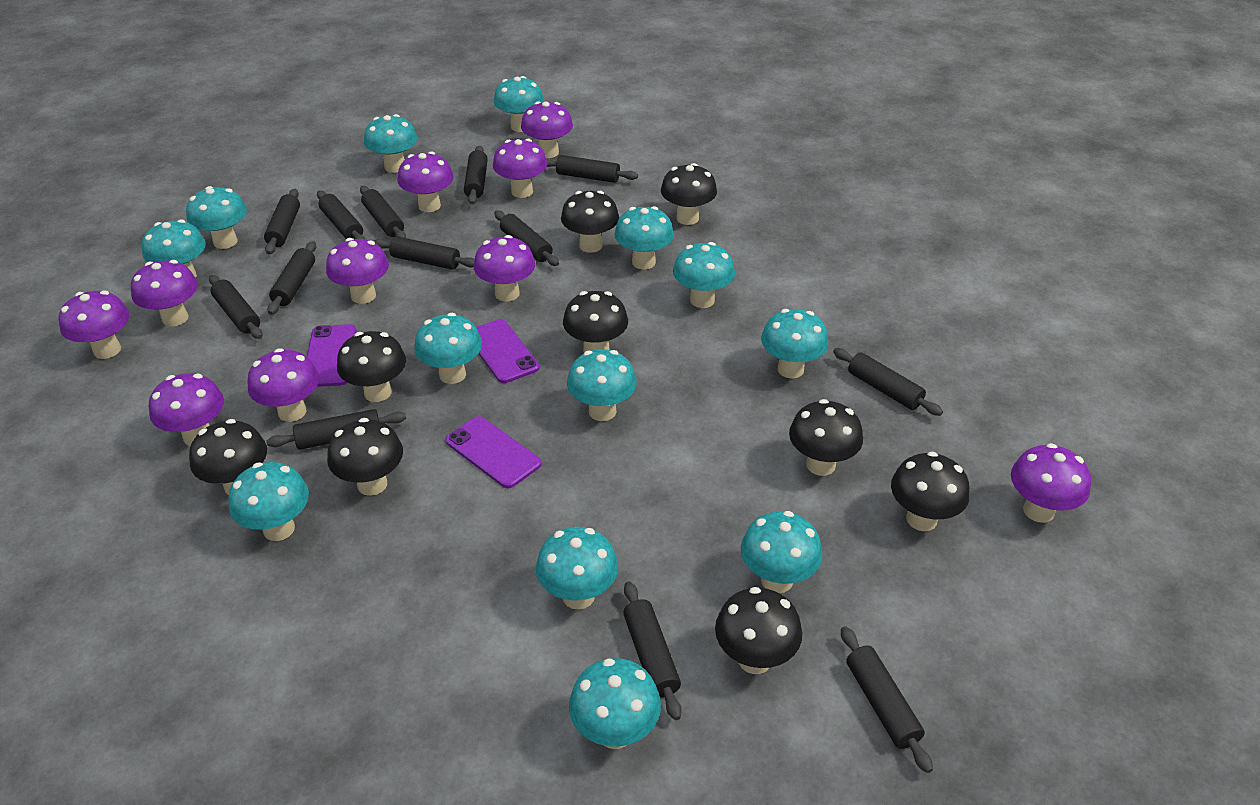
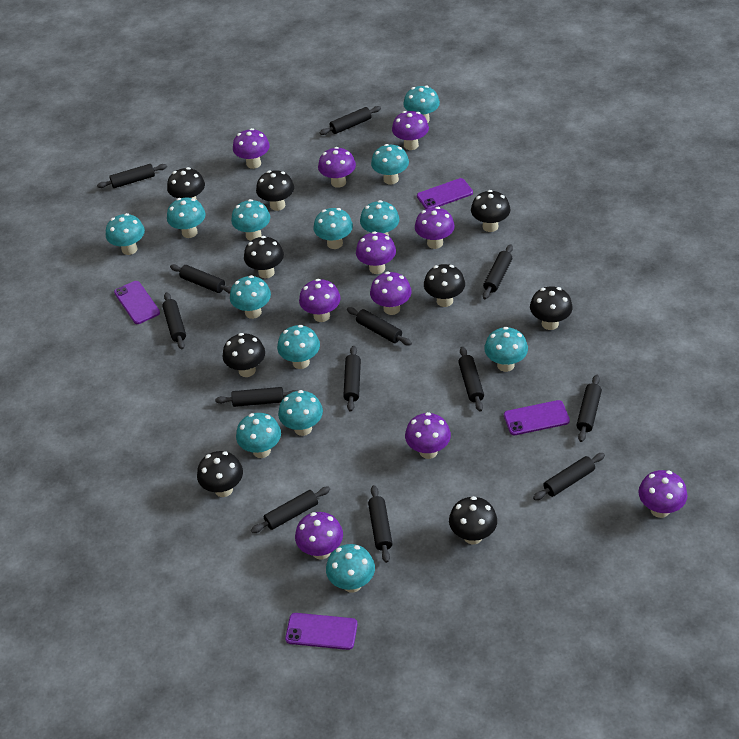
purple phone: [307,324,357,387] [446,416,541,488] [476,319,540,383] = 3 -> [114,281,160,324] [285,613,358,650] [417,178,473,209] [504,400,570,435] = 4

